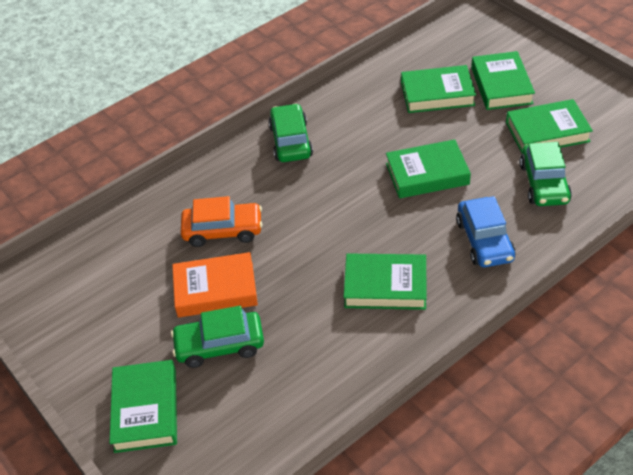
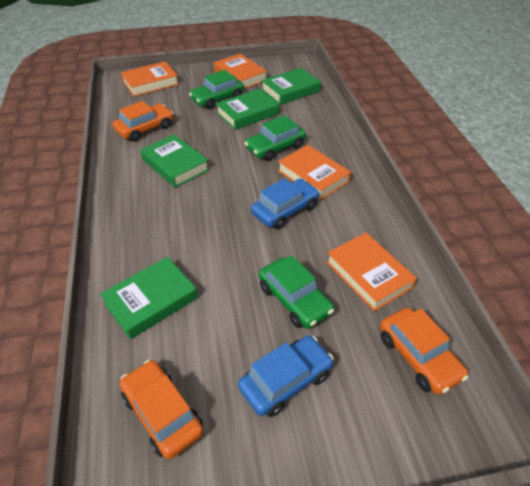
blue car: [456,196,516,267] = 1 -> [238,335,334,417] [251,178,319,229] = 2
green book: [109,360,177,453] [344,254,427,310] [386,139,471,198] [401,65,476,113] [471,51,535,110] [506,99,593,153] = 6 -> [100,257,198,339] [140,134,209,188] [216,89,279,130] [261,68,321,105] = 4
orange book: [172,252,258,318] = 1 -> [121,61,179,97] [214,54,267,89] [278,145,351,200] [326,233,417,311] = 4
orange car: [181,196,263,247] = 1 -> [113,101,173,142] [120,360,204,459] [380,308,468,395] = 3

